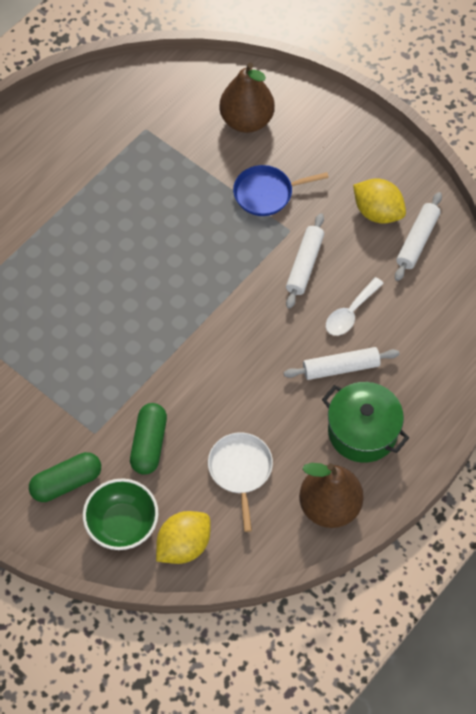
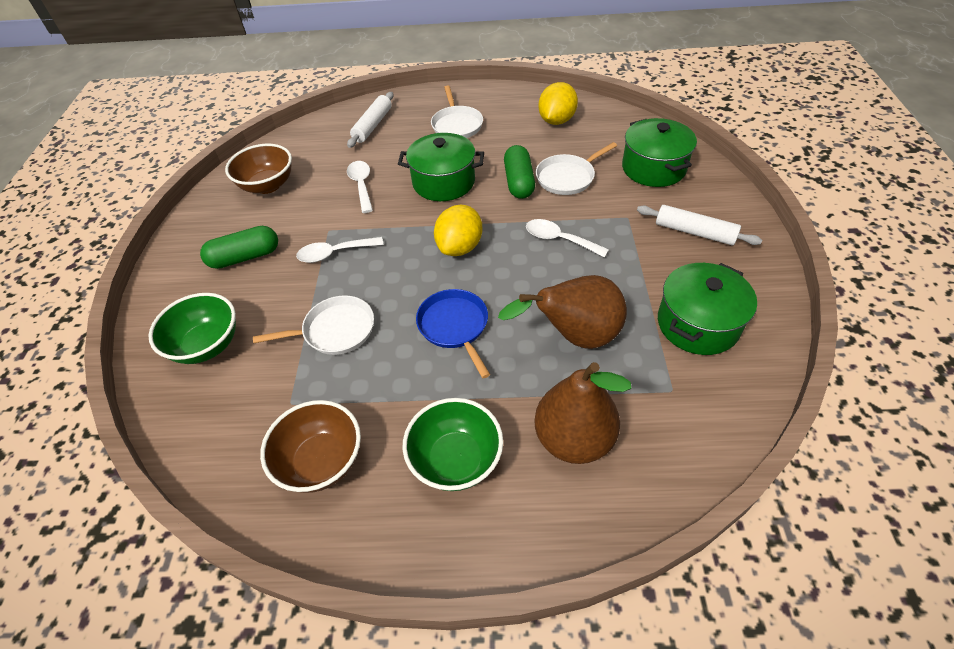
brown bowl: none = 0 -> [225,144,292,194] [260,400,361,493] = 2
green bowl: [83,478,158,550] = 1 -> [148,293,236,364] [403,398,503,491] = 2
green pot: [322,382,409,463] = 1 -> [398,133,484,201] [622,118,697,187] [658,263,757,355] = 3
white pan: [208,433,273,532] = 1 -> [253,295,374,355] [431,86,483,138] [536,142,617,195] = 3
white rolling pin: [284,347,399,380] [286,213,324,309] [395,192,442,281] = 3 -> [347,92,394,148] [637,205,762,245] = 2
white spoon: [326,277,384,336] = 1 -> [296,237,384,263] [347,161,373,213] [526,219,609,257] = 3

